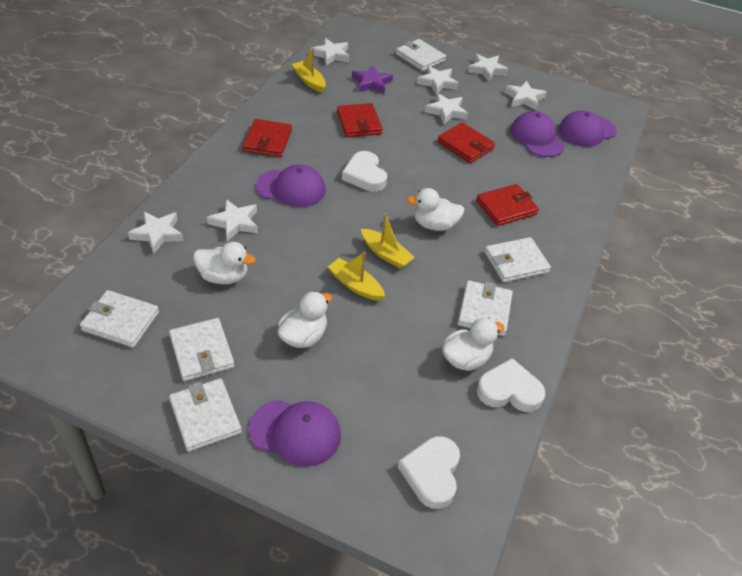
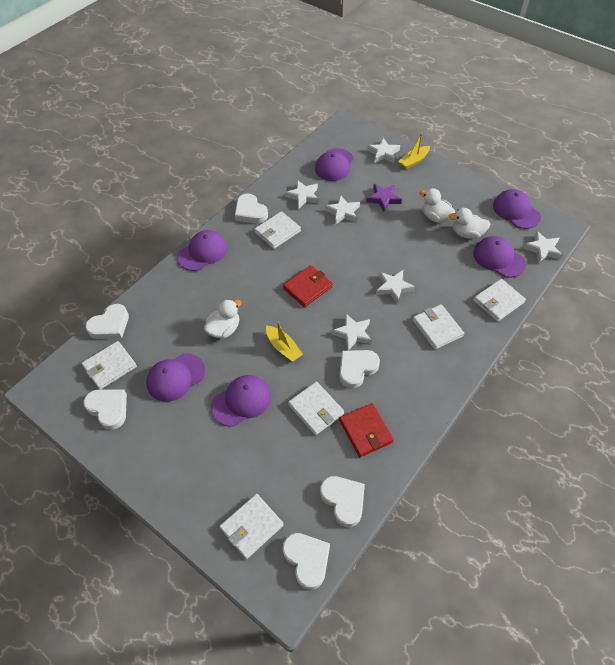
purple cap: [249,400,341,467] [256,164,326,207] [510,111,565,157] [559,110,617,147] = 4 -> [146,353,205,402] [177,230,228,271] [211,375,271,427] [315,148,354,181] [473,236,526,278] [493,189,541,229] = 6
red wallet: [243,119,292,157] [337,103,383,137] [437,122,495,163] [476,184,539,226] = 4 -> [283,265,333,307] [339,403,394,457] = 2
white duck: [193,242,256,284] [278,291,332,348] [407,188,464,231] [442,318,504,371] = 4 -> [204,299,242,338] [420,188,455,223] [448,208,490,239] = 3
white heart: [342,151,387,192] [398,436,460,509] [477,358,546,412] = 3 -> [84,389,127,430] [86,304,129,339] [235,193,268,224] [283,533,330,590] [320,476,365,527] [339,350,380,389] = 6
white star: [128,212,184,254] [207,199,258,241] [311,38,349,66] [417,65,459,95] [425,93,468,124] [468,54,509,82] [504,81,546,111] = 7 -> [285,180,319,209] [325,195,360,224] [332,314,372,351] [367,138,400,163] [376,270,415,304] [523,231,562,263] = 6
yellow boat: [292,48,326,93] [328,252,385,301] [361,213,415,268] = 3 -> [266,321,303,362] [398,133,430,169] = 2

